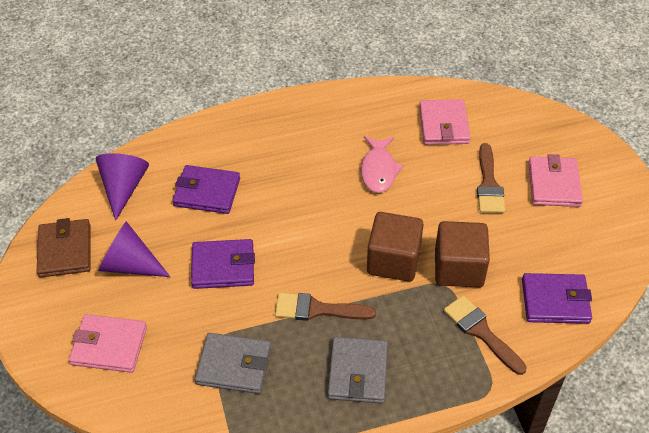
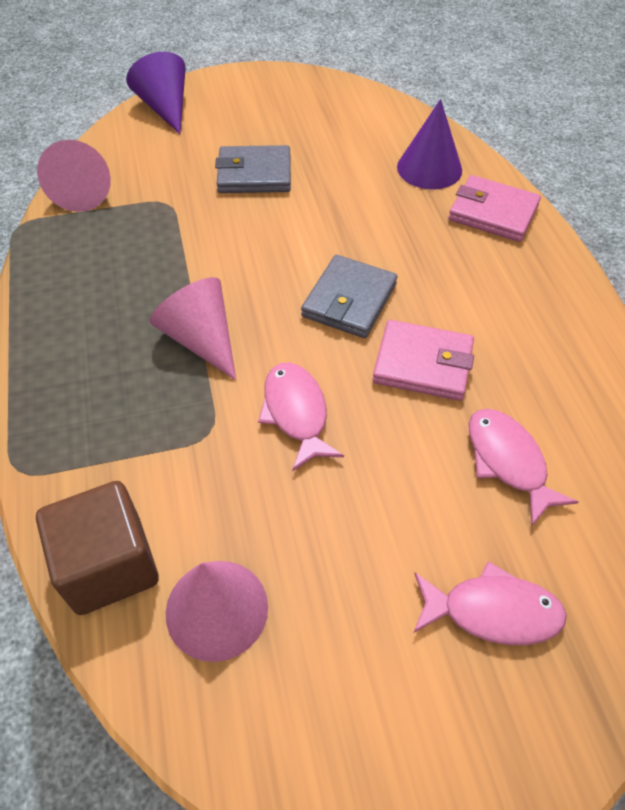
brown brush: [275,293,376,321] [444,295,527,375] [477,143,505,213] = 3 -> none = 0
brown cube: [367,212,424,282] [435,221,490,288] = 2 -> [36,481,159,615] = 1
brown wallet: [37,218,90,278] = 1 -> none = 0
pink cone: none = 0 -> [37,140,111,212] [150,277,236,380] [166,561,268,662] = 3
pink fish: [361,136,404,193] = 1 -> [258,363,344,472] [414,561,567,645] [469,409,578,526] = 3
pink wallet: [69,314,147,373] [419,99,471,145] [528,154,583,207] = 3 -> [372,320,474,401] [448,175,541,242] = 2
purple wallet: [173,165,240,214] [191,239,255,289] [522,273,592,324] = 3 -> none = 0

